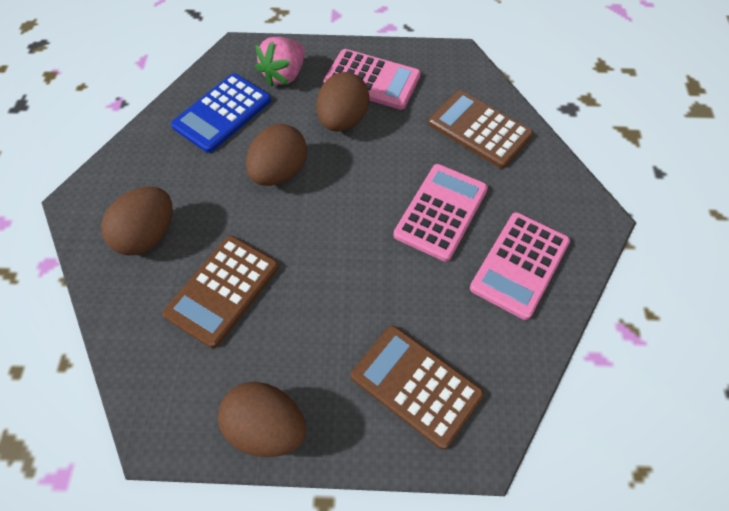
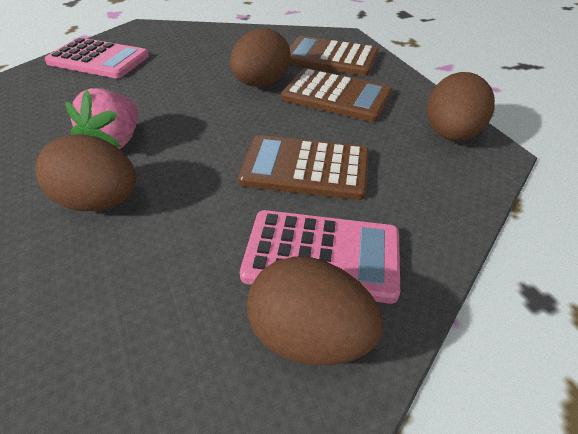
blue calculator: [171,73,271,153] = 1 -> none = 0
pink calculator: [323,49,421,110] [394,164,488,262] [470,212,570,320] = 3 -> [45,37,149,78] [240,210,400,304] = 2

